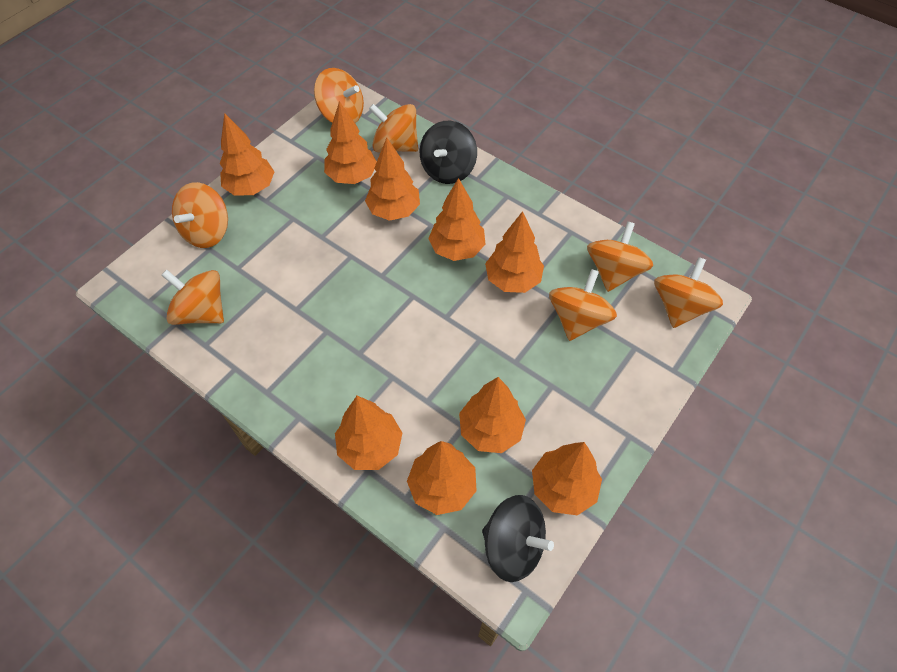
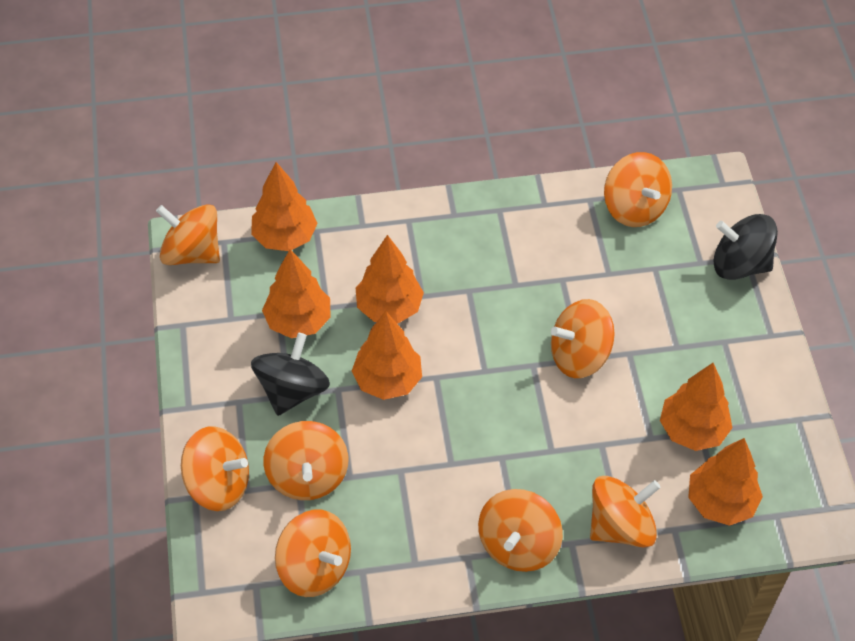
orange spinning top: [161,270,224,325] [172,182,228,248] [314,68,364,123] [369,104,418,152] [549,269,617,341] [587,221,653,292] [654,257,723,328] = 7 -> [156,204,220,265] [181,427,249,511] [264,421,348,500] [275,510,351,597] [478,489,563,572] [551,299,614,378] [590,476,661,548] [604,152,672,227] = 8
orange tree: [220,113,274,196] [324,101,377,184] [335,396,402,470] [365,137,420,221] [407,441,477,515] [428,178,486,261] [459,377,526,453] [485,211,544,293] [532,442,602,515] = 9 -> [251,162,318,251] [262,249,331,338] [352,311,422,400] [356,235,424,324] [660,363,732,451] [688,438,763,526] = 6

